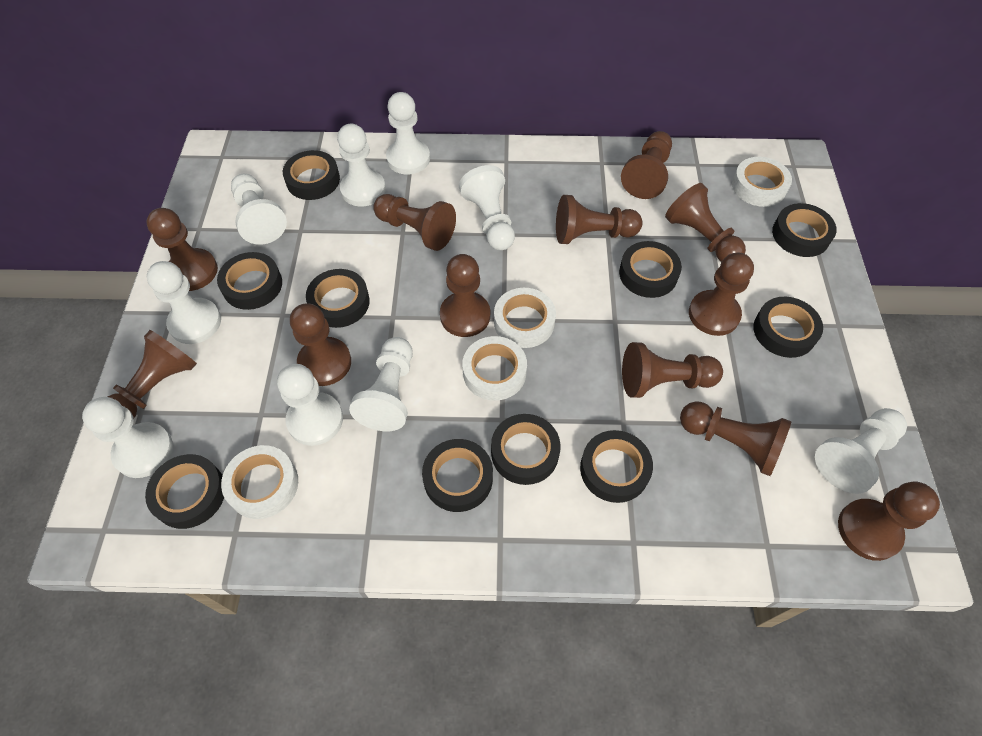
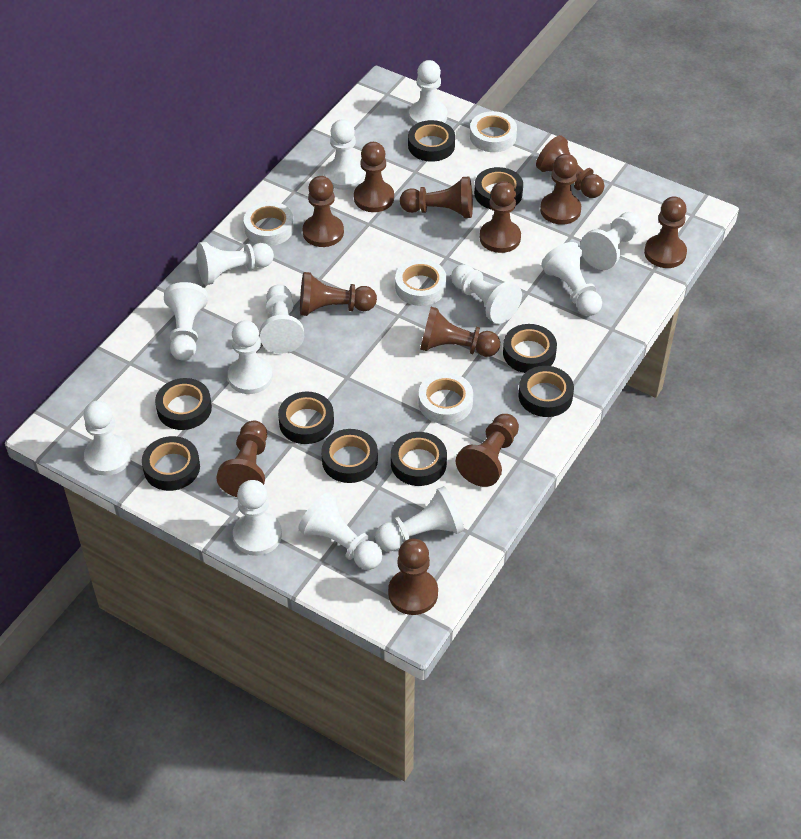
black tape: [145,454,224,529] [217,252,282,310] [283,150,340,200] [306,269,370,328] [422,439,493,512] [491,414,561,485] [580,430,653,503] [619,241,682,298] [753,297,823,358] [772,203,837,257] = 10 -> [142,436,200,491] [155,378,212,430] [278,392,334,444] [321,429,378,483] [391,432,447,486] [408,120,455,162] [474,167,523,210] [503,324,557,373] [519,366,574,417] = 9
white pawn: [82,397,173,478] [147,261,221,344] [231,174,287,245] [277,364,343,446] [337,124,386,207] [349,337,413,431] [386,92,430,174] [459,165,515,250] [815,408,907,494] = 9 -> [83,401,132,476] [164,282,208,361] [196,242,274,285] [228,320,273,394] [233,480,282,556] [260,284,304,354] [298,492,383,570] [324,119,364,190] [375,486,464,551] [409,60,447,125] [451,264,522,324] [541,242,602,316] [580,212,641,270] = 13

